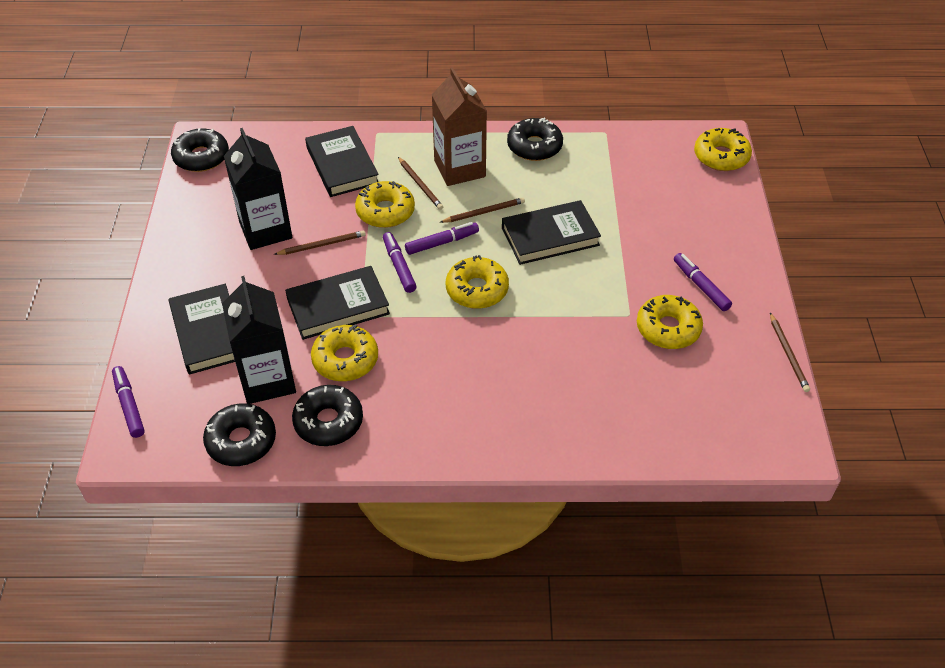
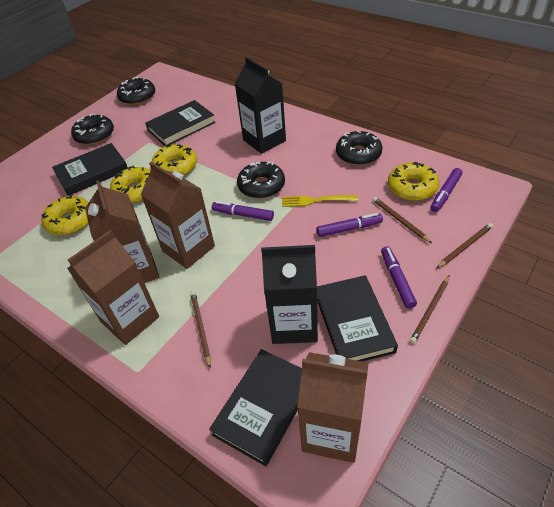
brown carton: [431,68,487,186] = 1 -> [67,230,159,345] [85,180,159,283] [141,162,215,269] [297,352,368,463] = 4
yellow donut: [311,324,378,381] [355,181,415,228] [446,255,509,309] [637,295,703,349] [694,128,752,171] = 5 -> [41,195,89,235] [110,165,151,203] [152,144,197,175] [388,162,439,201] = 4
yellow fork: none = 0 -> [282,195,358,207] = 1

